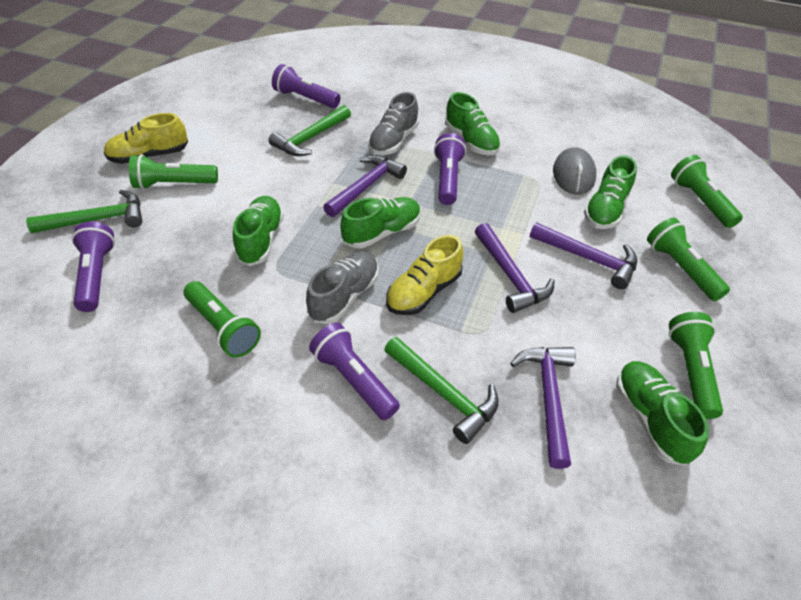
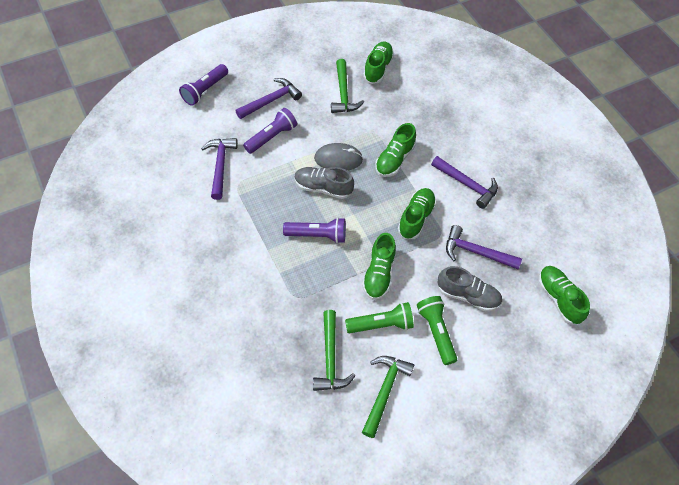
green flashlight: [129,154,218,190] [184,281,261,358] [647,218,730,301] [669,312,723,419] [671,155,743,228] = 5 -> [345,302,414,333] [417,296,457,365] = 2
purple flashlight: [72,221,115,312] [272,64,340,108] [309,323,400,420] [434,133,466,205] = 4 -> [179,64,228,106] [243,108,297,154] [283,217,346,243] = 3
yellow shoe: [104,113,188,164] [386,235,463,315] = 2 -> none = 0

